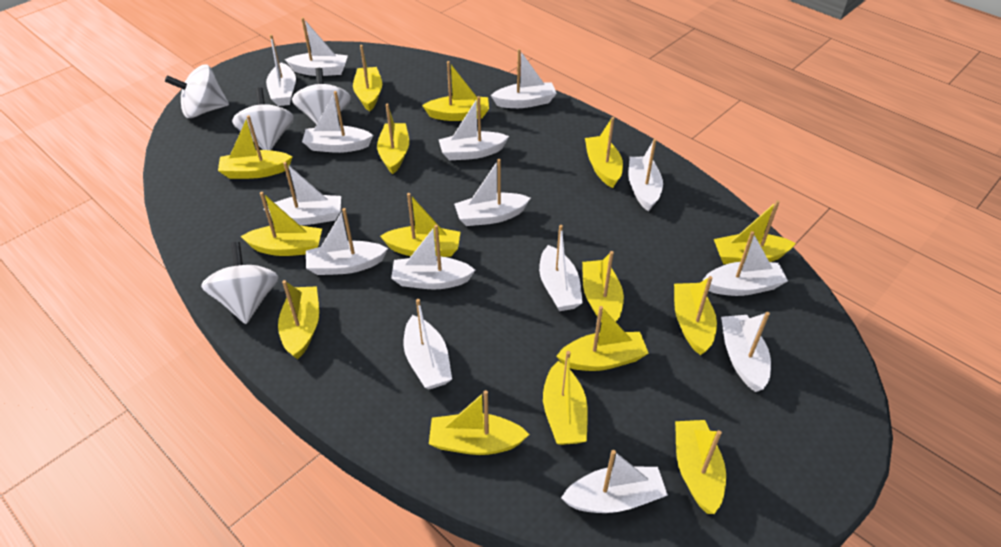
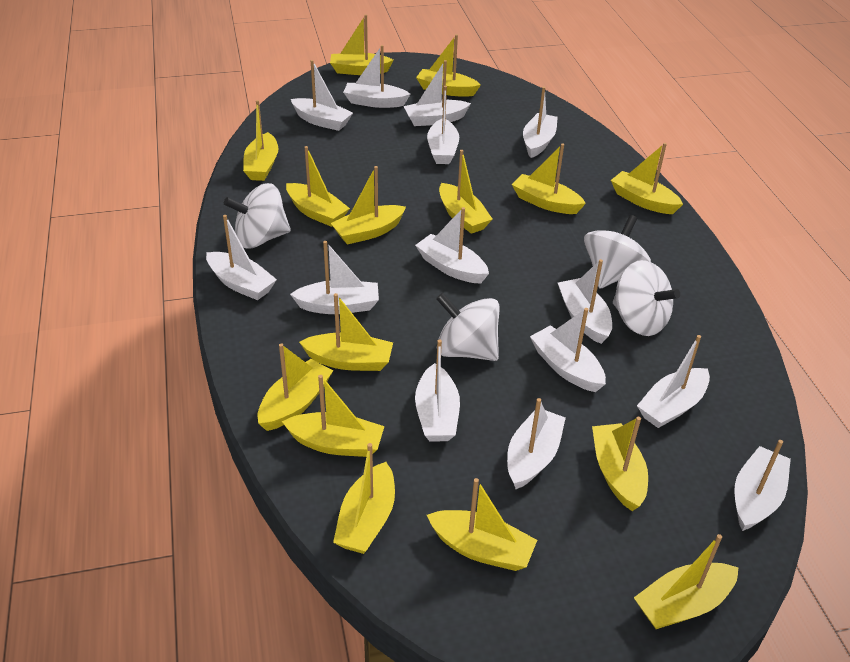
white boat: [263,162,341,225] [266,34,296,106] [285,18,348,76] [302,91,373,153] [306,208,388,275] [391,225,475,289] [404,299,452,389] [439,96,509,161] [454,159,531,226] [491,49,557,108] [539,225,583,311] [561,450,668,513] [628,139,663,212] [703,231,788,296] [721,312,771,392] = 15 -> [206,215,277,300] [290,241,379,314] [291,60,353,131] [343,45,410,108] [403,60,471,126] [415,207,489,283] [415,340,460,442] [427,86,459,164] [507,398,566,489] [523,86,558,158] [530,308,606,392] [558,259,612,344] [637,335,710,428] [734,440,791,531] = 14

